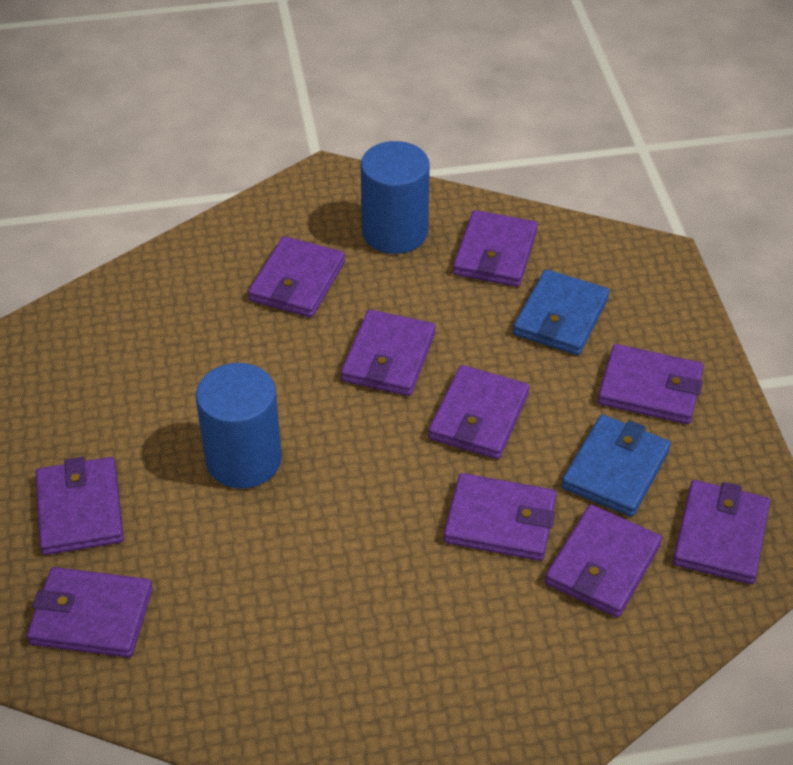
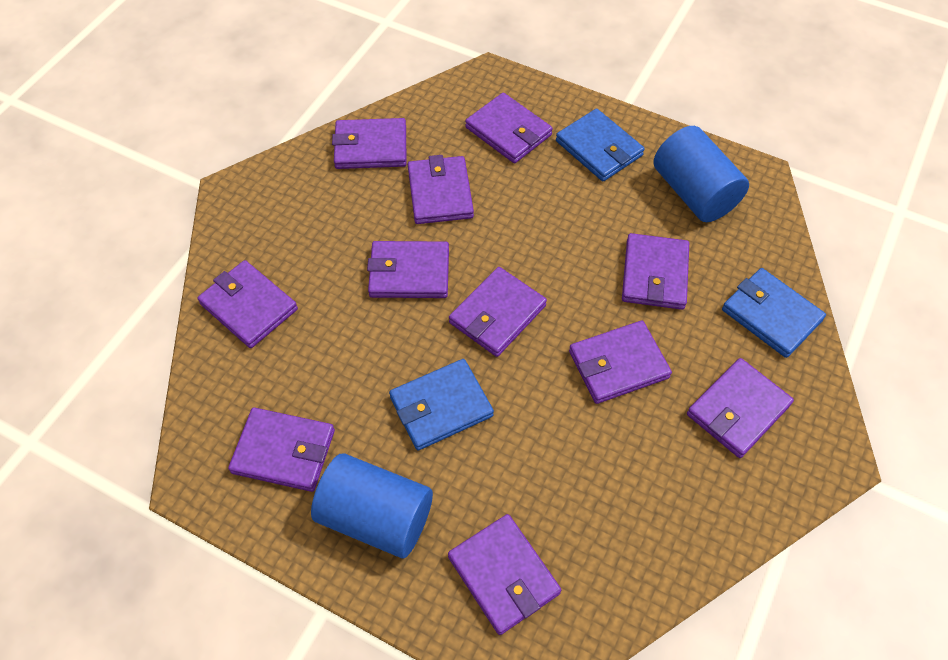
blue wallet: [513,269,610,355] [561,414,671,517] = 2 -> [389,359,494,450] [556,109,645,181] [722,268,826,358] = 3
purple wallet: [27,567,153,658] [36,457,124,555] [248,236,345,318] [341,309,436,396] [428,365,530,459] [444,473,557,561] [453,210,538,287] [545,504,662,617] [598,344,704,424] [673,480,770,584] = 10 -> [197,260,298,348] [228,407,335,492] [332,118,407,169] [367,241,449,298] [408,155,474,224] [448,514,561,635] [449,267,547,357] [465,93,553,163] [569,321,672,404] [622,233,689,310] [687,358,794,458] = 11

